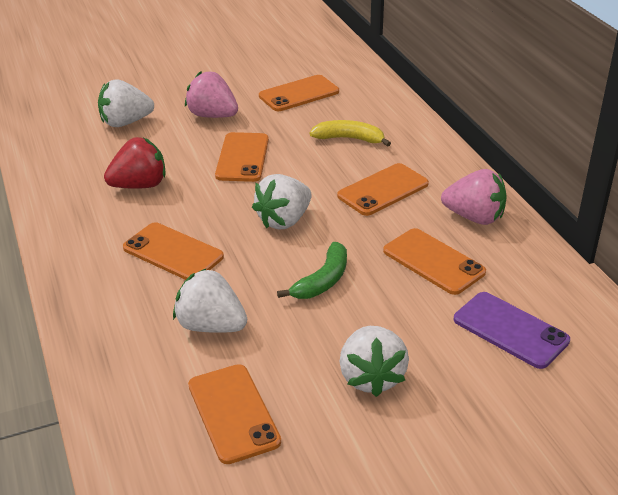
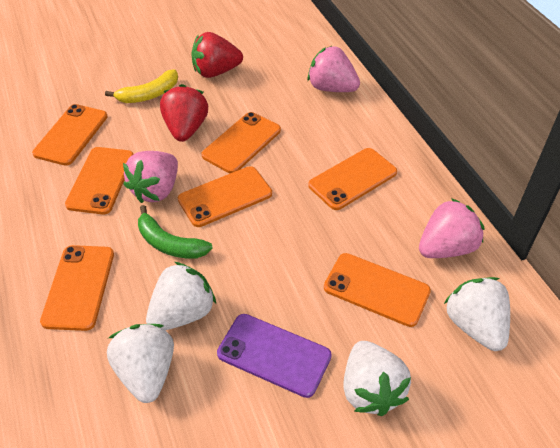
orange phone: [123,222,224,280] [188,364,281,464] [215,132,269,182] [259,75,339,111] [337,163,429,216] [383,228,486,295] = 6 -> [32,104,107,166] [40,245,114,331] [65,147,134,214] [178,166,272,227] [201,112,281,173] [308,148,397,210] [324,253,431,327] = 7
pink strawberry: [185,71,238,118] [441,169,507,225] = 2 -> [123,151,178,203] [308,46,360,92] [419,198,484,258] = 3
red strawberry: [104,137,166,189] = 1 -> [160,84,208,142] [191,32,243,78] = 2

